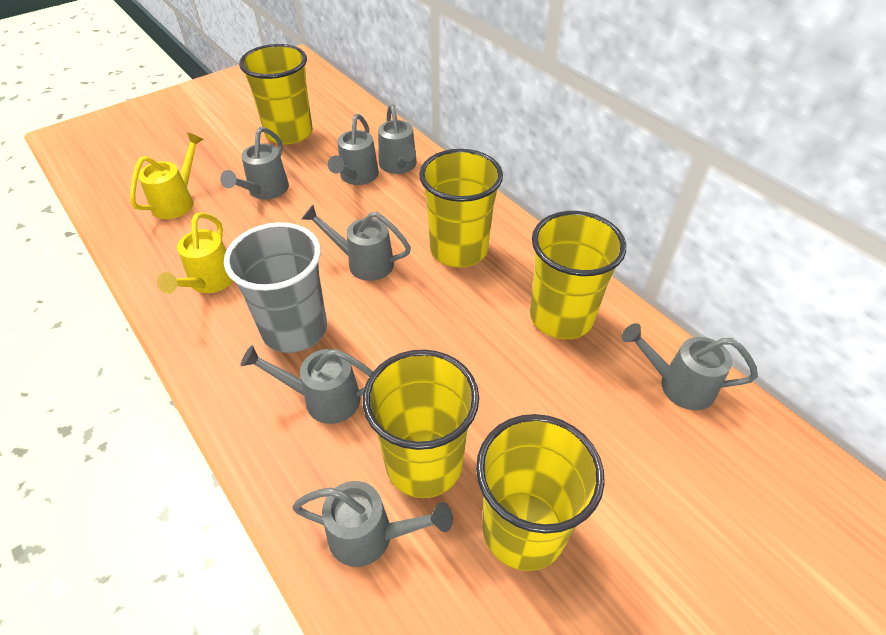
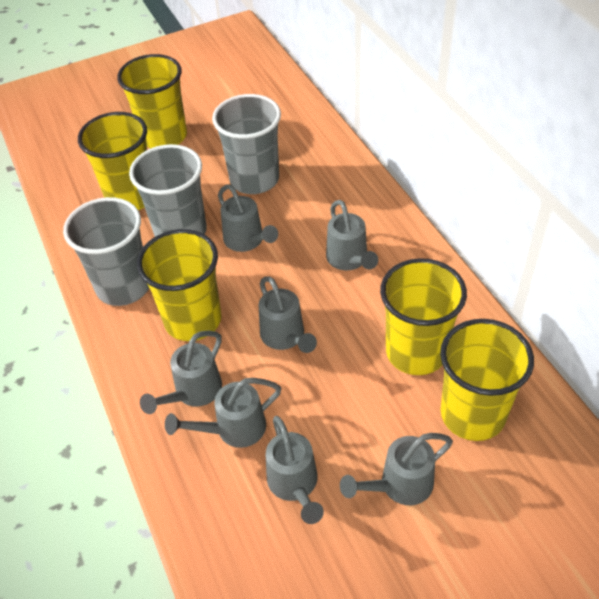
grey cup: [224,222,327,353] = 1 -> [63,197,149,306] [129,144,207,236] [212,94,281,194] = 3
yellow watering can: [130,132,204,219] [157,212,233,294] = 2 -> none = 0

